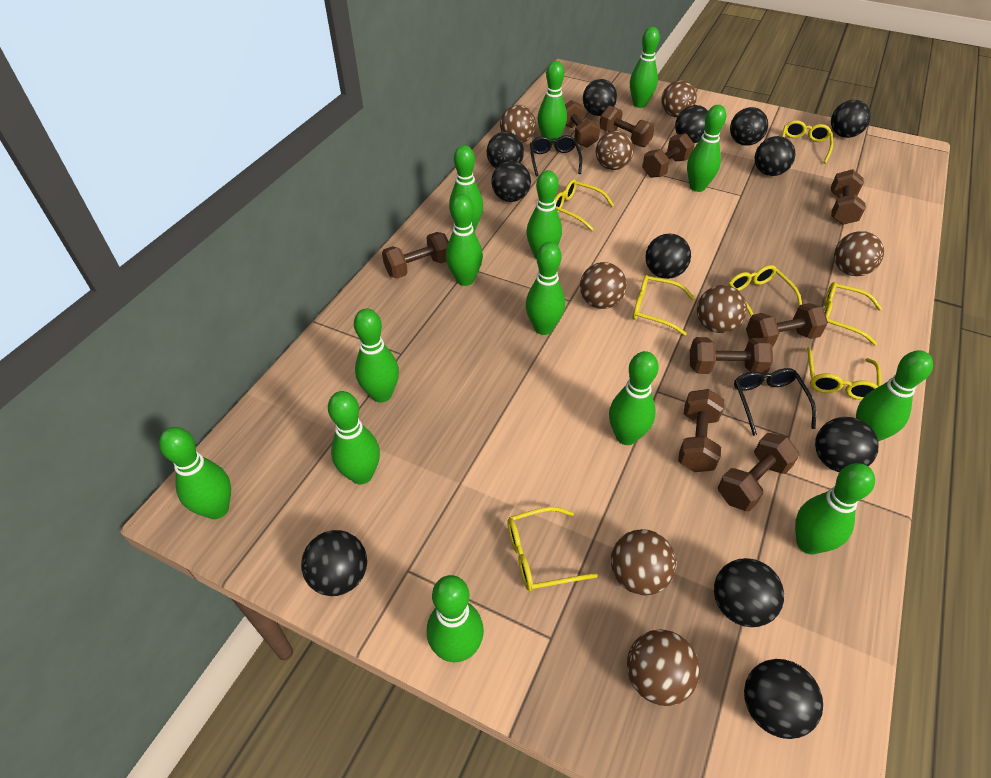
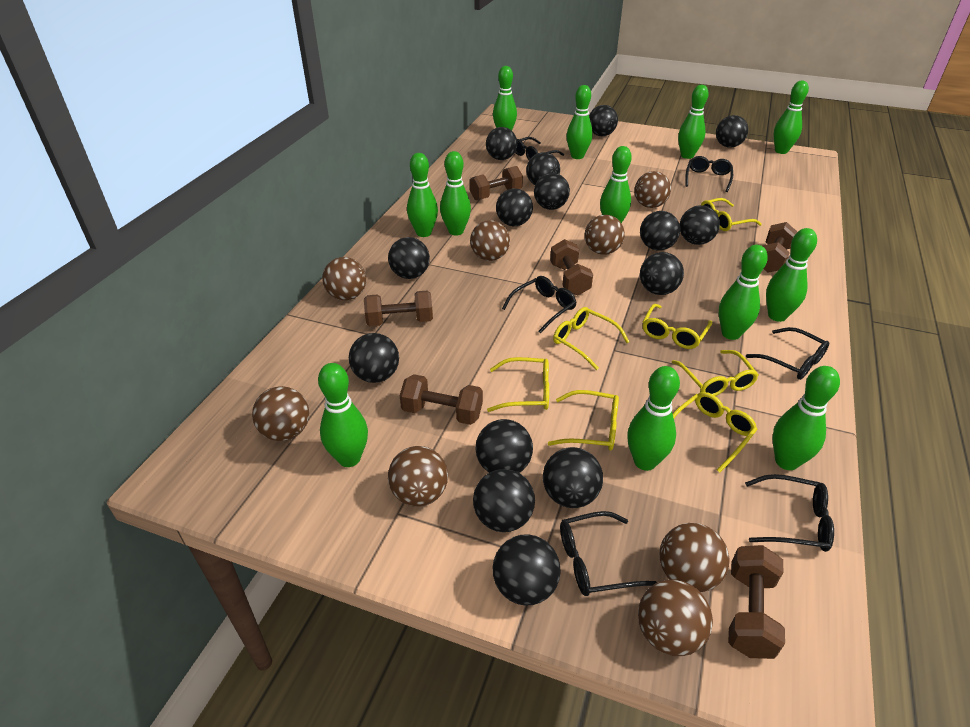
black ball: [301,530,367,596] [487,132,524,169] [492,161,531,202] [583,79,617,116] [645,234,691,279] [675,105,708,143] [714,558,784,627] [730,107,768,146] [744,659,823,739] [755,136,796,176] [815,417,879,472] [831,100,871,138] = 12 -> [349,333,399,383] [388,237,430,279] [473,469,535,532] [476,419,533,473] [486,127,517,160] [493,534,561,606] [496,188,533,226] [526,152,560,185] [534,173,570,210] [543,447,603,508] [589,105,618,136] [640,211,680,250] [640,252,684,295] [680,205,720,245] [716,115,748,148] = 15
black glasses: [530,135,582,177] [734,368,816,436] = 2 -> [502,276,577,333] [515,137,564,160] [560,511,657,596] [685,156,733,192] [745,474,834,552] [746,327,829,380] = 6
brown dumbbell: [382,232,449,279] [565,100,600,148] [599,105,655,147] [642,133,695,178] [678,389,724,472] [690,337,773,375] [718,433,800,511] [746,303,828,347] [831,169,866,225] = 9 -> [364,291,433,326] [400,374,483,425] [469,166,523,200] [550,239,593,296] [728,545,785,659] [762,222,797,273] = 6
green bowling pin: [159,427,231,519] [328,391,380,484] [354,309,399,403] [427,575,484,662] [446,194,483,286] [449,145,483,232] [526,170,562,259] [526,242,565,335] [537,61,567,145] [609,351,659,445] [630,27,660,108] [687,105,726,192] [795,463,875,555] [856,350,933,442] = 14 -> [318,363,368,467] [407,153,438,237] [440,151,471,236] [493,66,517,131] [567,85,593,159] [600,146,632,223] [627,366,680,471] [678,85,709,159] [719,245,768,340] [766,228,817,322] [773,366,840,470] [774,81,809,154] = 12

